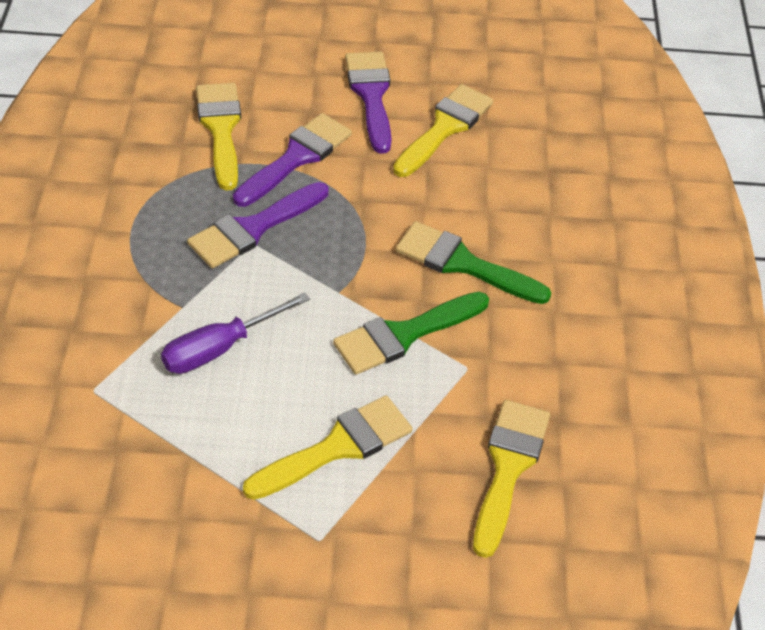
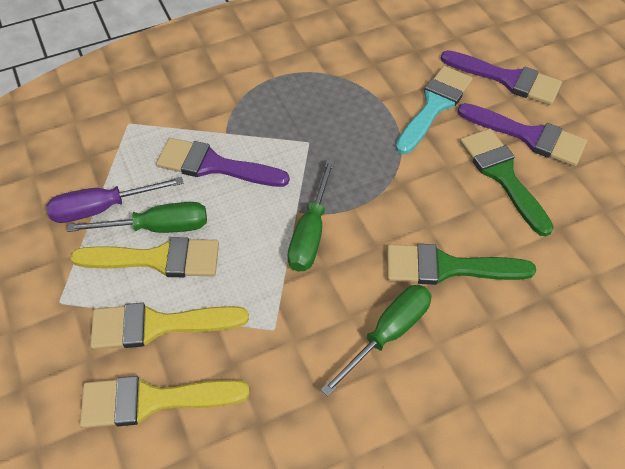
green screwdriver: none = 0 -> [67,202,207,233] [287,159,335,272] [320,285,432,397] = 3
turquoise brush: none = 0 -> [396,66,473,154] = 1
yellow brush: [196,83,241,191] [243,395,413,500] [393,84,493,177] [473,400,550,558] = 4 -> [70,237,219,277] [80,376,250,428] [90,303,249,349] = 3

